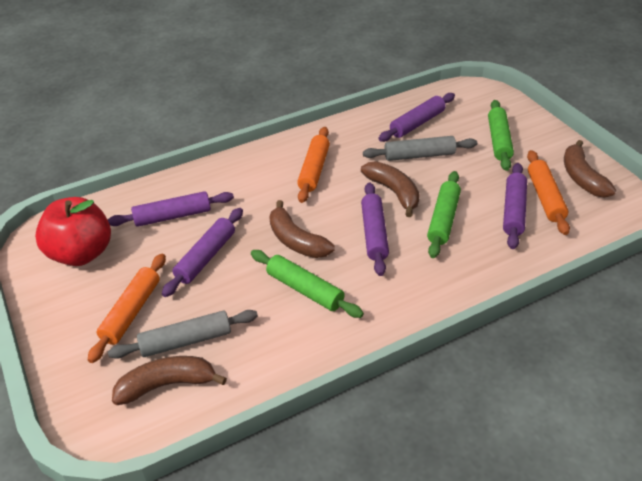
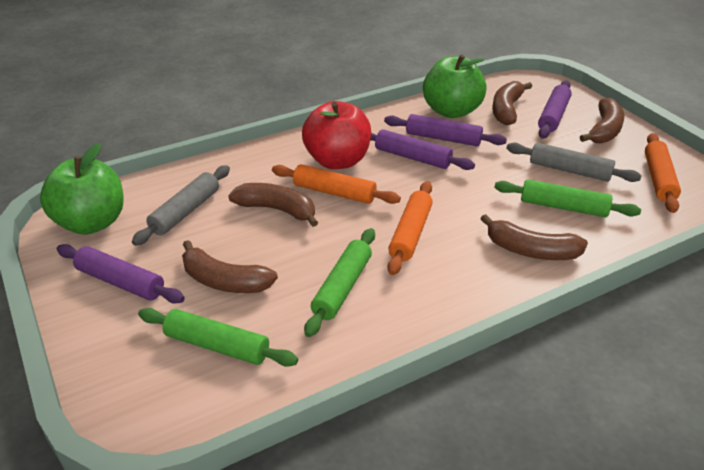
brown banana: [112,356,227,405] [269,200,335,258] [361,161,420,217] [564,140,616,197] = 4 -> [182,240,278,293] [228,183,318,227] [480,214,588,260] [492,81,532,125] [580,98,624,143] = 5
green apple: none = 0 -> [40,143,124,235] [423,54,487,118] = 2
purple rolling pin: [108,191,234,227] [162,208,243,297] [361,182,389,276] [378,93,455,142] [503,163,527,249] = 5 -> [57,244,185,303] [371,129,475,170] [384,114,507,146] [538,81,572,139] = 4

